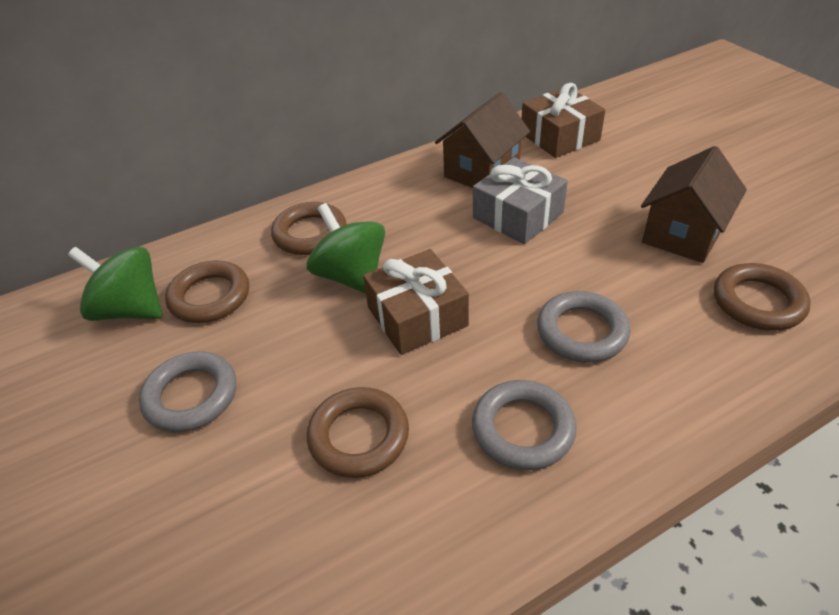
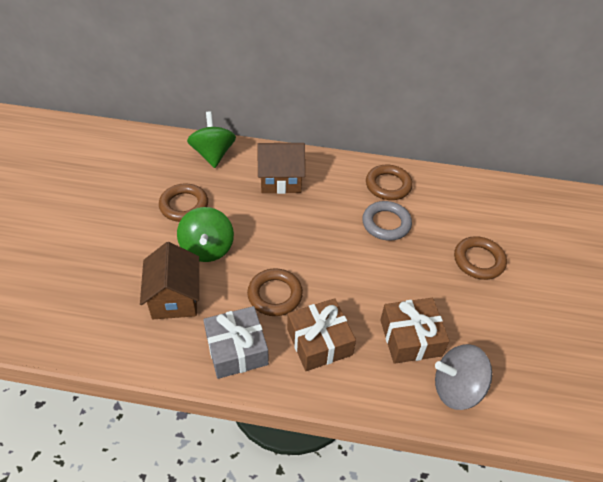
grey ring: [139,351,236,432] [472,380,577,470] [537,291,630,363] = 3 -> [362,201,412,241] = 1
grey spinning top: none = 0 -> [435,344,492,410] = 1

